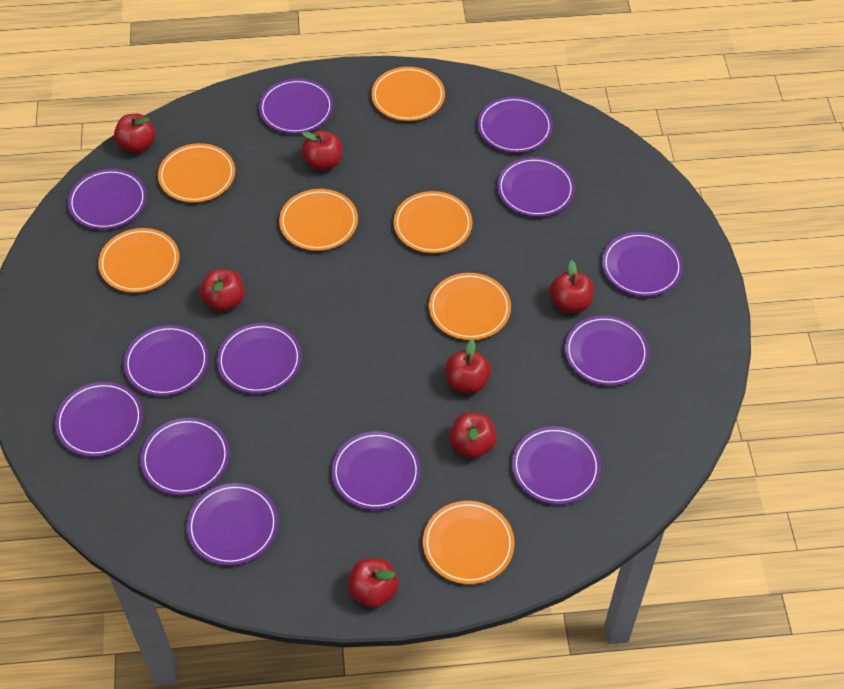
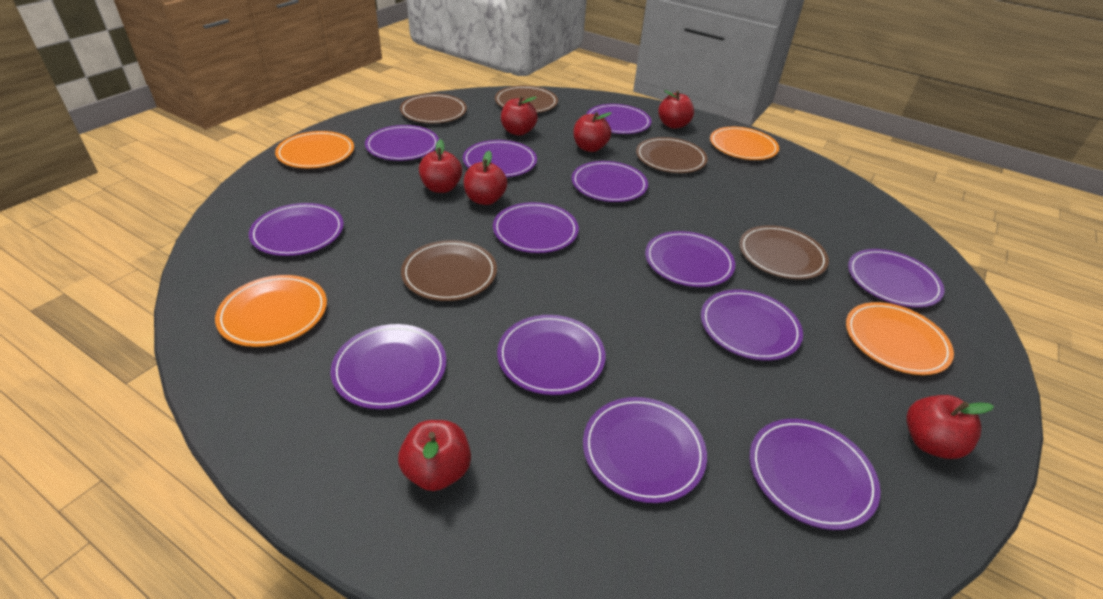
brown plate: none = 0 -> [400,94,467,123] [401,240,497,301] [495,86,558,113] [636,137,708,173] [739,225,829,280] = 5
orange plate: [98,228,179,293] [158,143,235,203] [279,189,358,251] [371,67,445,121] [394,191,472,253] [423,501,515,584] [429,273,511,340] = 7 -> [215,275,327,347] [275,131,354,168] [710,127,779,160] [846,302,954,375] = 4

